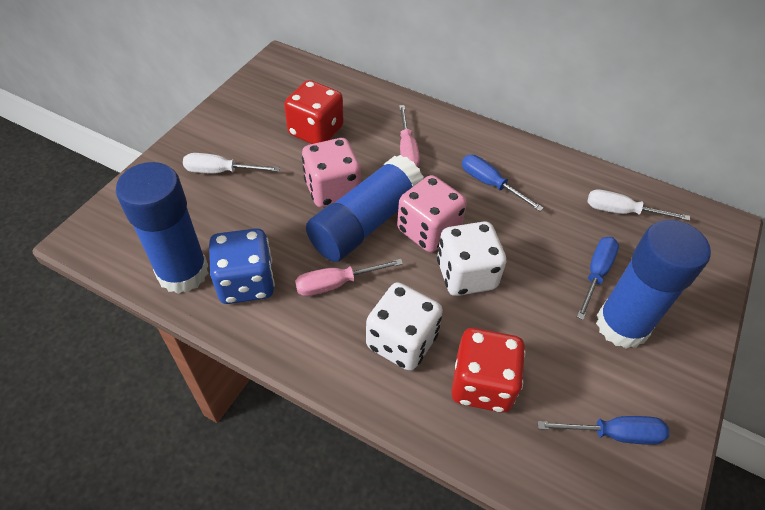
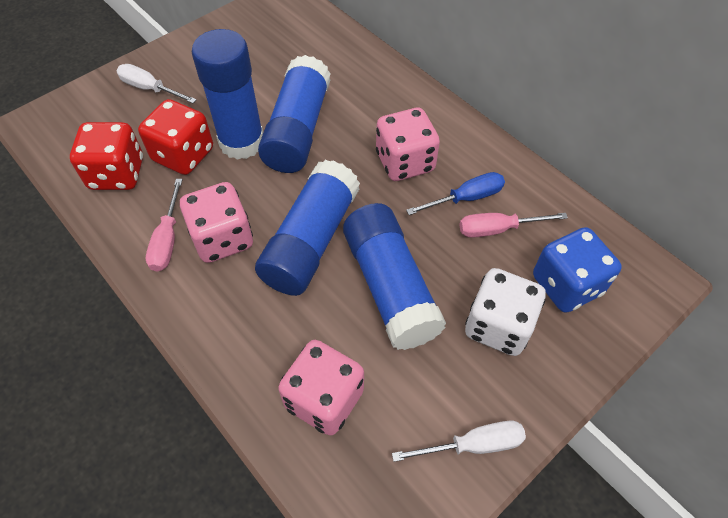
blue glue stick: [116,162,208,294] [306,155,424,262] [596,220,711,349] = 3 -> [192,29,263,160] [255,160,360,296] [258,55,331,173] [343,203,446,350] = 4
blue screwdriver: [462,155,544,211] [537,416,669,445] [577,237,619,320] = 3 -> [406,172,505,215] = 1
pink dice: [302,138,361,207] [397,175,467,252] = 2 -> [180,182,253,263] [278,340,364,435] [376,108,440,181] = 3
white dice: [366,282,443,371] [437,221,506,296] = 2 -> [465,268,545,356] = 1

